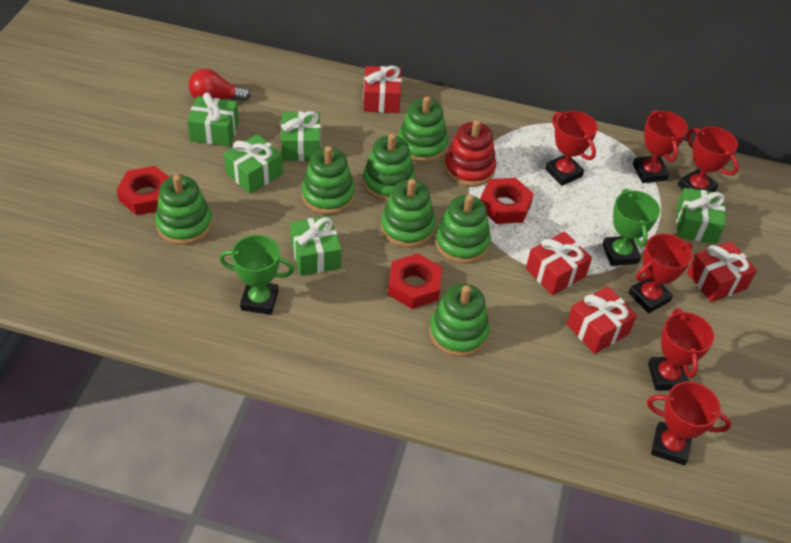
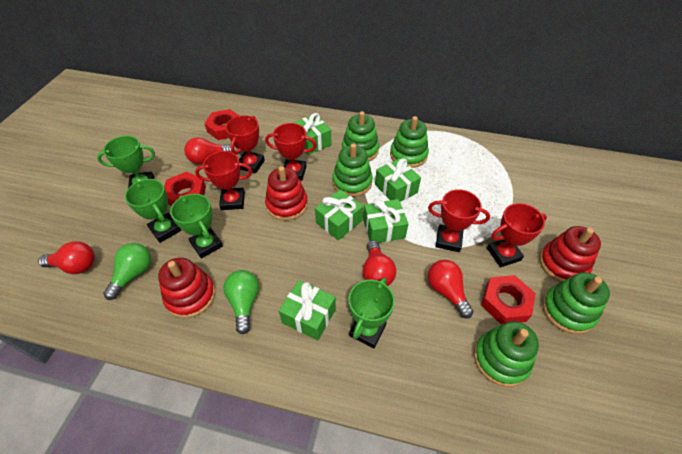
green light bulb: none = 0 -> [103,243,151,300] [223,270,259,334] = 2
green stacking toy: [155,175,212,245] [301,146,355,215] [363,134,416,201] [381,179,435,248] [398,96,448,163] [429,284,489,357] [435,194,491,263] = 7 -> [332,143,373,197] [342,111,379,161] [390,116,429,168] [474,321,539,387] [542,272,610,334] = 5
green trophy: [219,235,294,315] [602,189,660,266] = 2 -> [97,136,155,188] [125,179,181,243] [170,194,223,259] [348,278,395,348] = 4
red gift: [363,66,401,113] [526,231,592,296] [567,286,637,354] [687,241,757,302] = 4 -> none = 0
red light bulb: [189,69,251,101] = 1 -> [38,241,95,274] [184,137,231,164] [362,240,396,286] [428,260,473,318] = 4
red stacking toy: [444,120,496,187] = 1 -> [158,258,215,318] [265,166,308,221] [539,226,601,282] = 3
red trophy: [545,111,598,186] [628,234,692,313] [633,110,688,183] [647,381,731,466] [648,308,714,390] [678,127,739,192] = 6 -> [195,151,252,210] [225,115,265,173] [265,123,317,181] [428,189,490,252] [487,203,547,267] = 5

